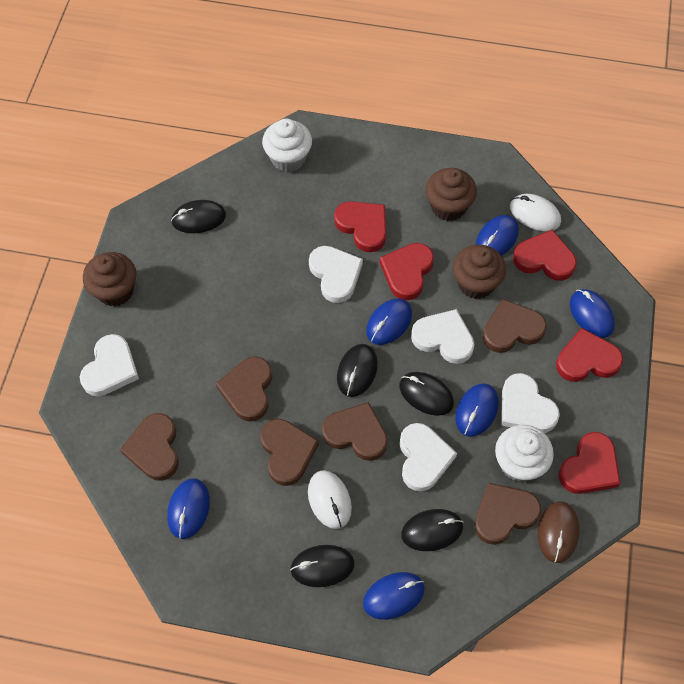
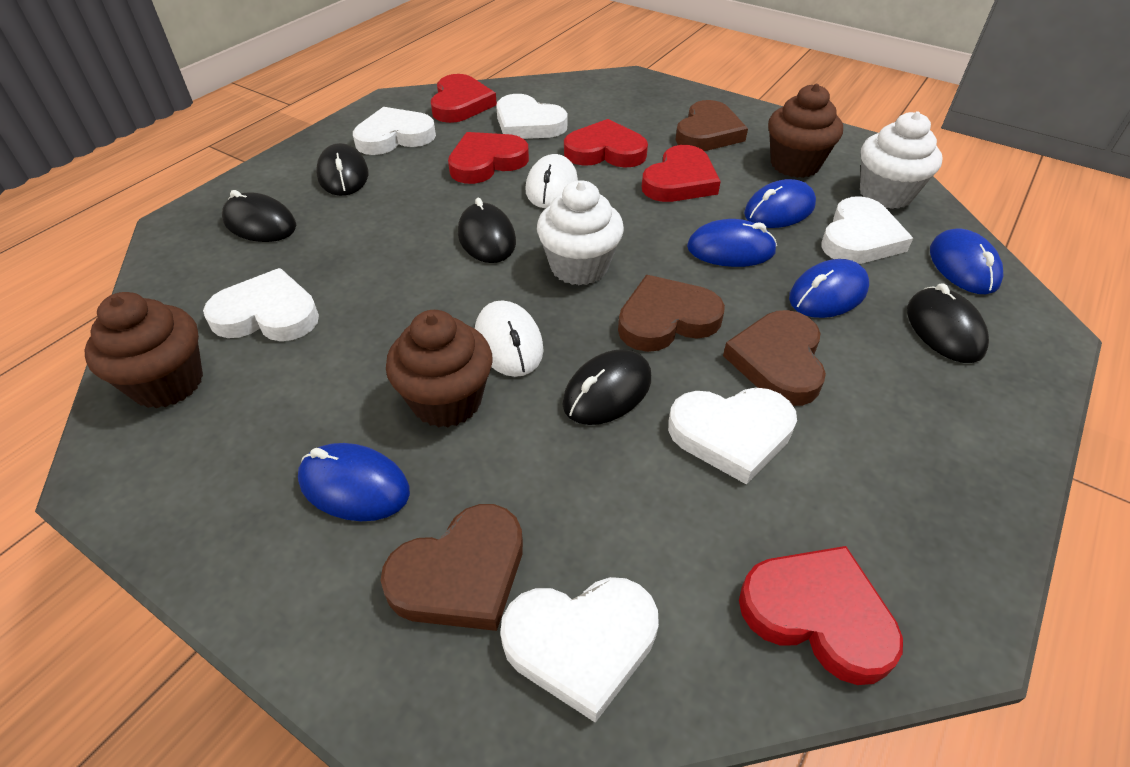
blue mouse: [167,479,210,539] [363,572,425,620] [366,298,412,345] [455,383,498,437] [476,215,519,256] [570,289,615,338] = 6 -> [298,443,410,521] [687,219,777,267] [744,179,816,228] [789,259,869,318] [930,228,1004,294] = 5
brown heart: [120,413,179,481] [216,357,272,421] [260,419,319,486] [322,402,388,461] [474,483,541,545] [482,299,547,353] = 6 -> [380,504,523,631] [618,275,725,352] [675,100,748,151] [723,310,826,406] = 4
brown mouse: [538,502,579,563] = 1 -> none = 0
white heart: [80,334,139,396] [309,246,363,303] [400,423,457,492] [411,309,474,364] [501,373,560,433] = 5 -> [203,268,319,341] [353,107,436,155] [496,94,567,139] [500,577,659,723] [668,388,797,485] [821,196,913,264] = 6

